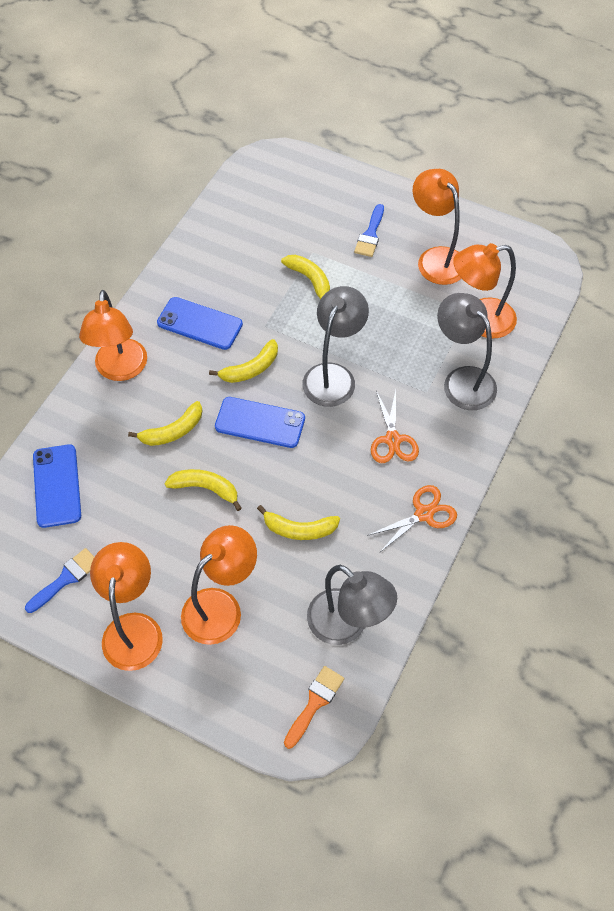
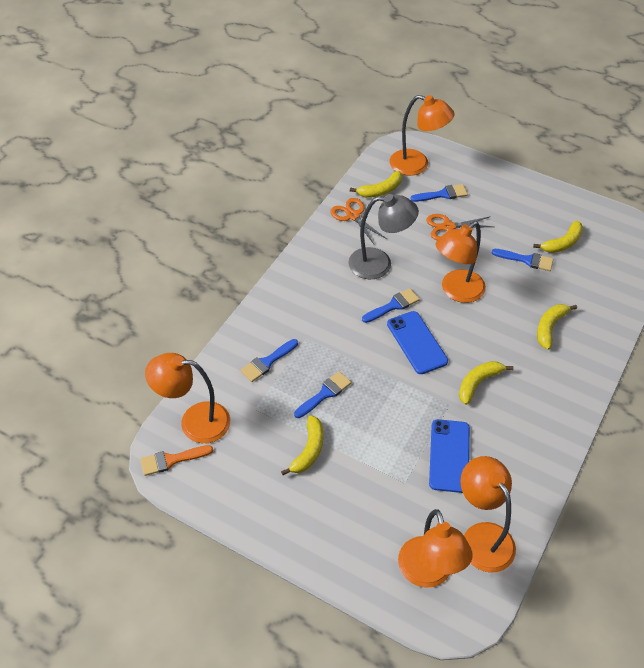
blue brush: [25,548,94,613] [354,204,384,257] = 2 -> [241,339,298,382] [294,371,351,418] [362,288,420,323] [410,184,468,202] [492,249,553,271] = 5
blue phone: [33,444,81,528] [157,297,243,350] [215,397,305,448] = 3 -> [387,311,448,374] [429,419,470,493] = 2
grey lamp: [302,286,369,407] [307,565,397,645] [437,293,497,410] = 3 -> [348,194,419,279] = 1

